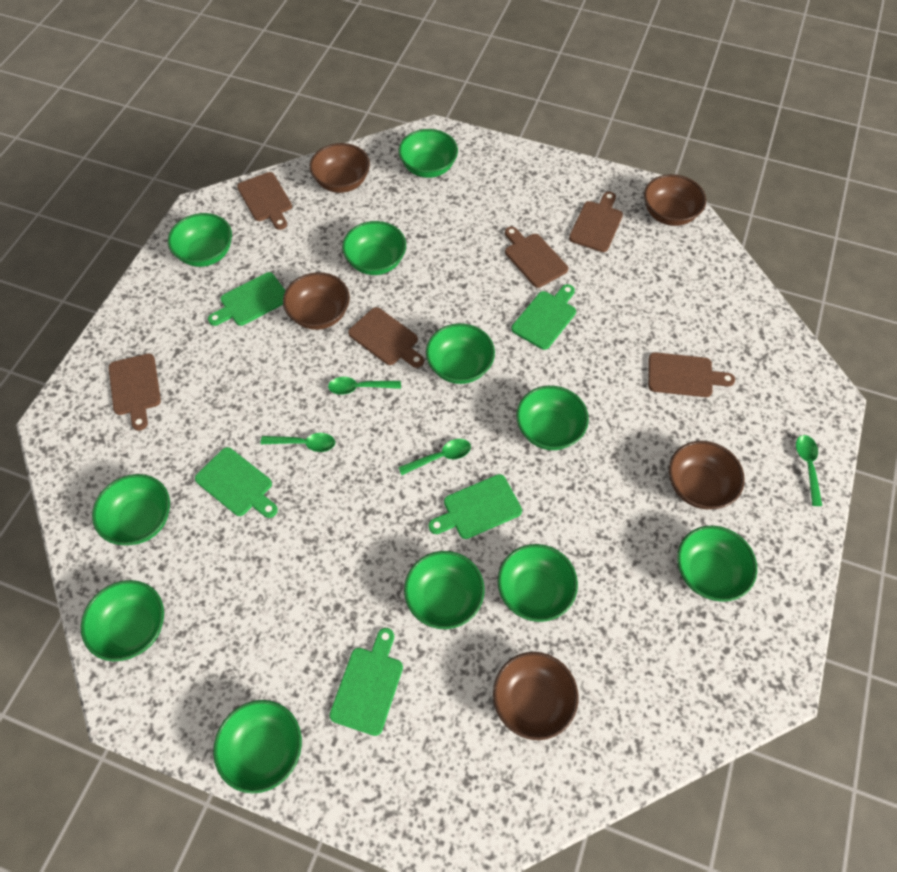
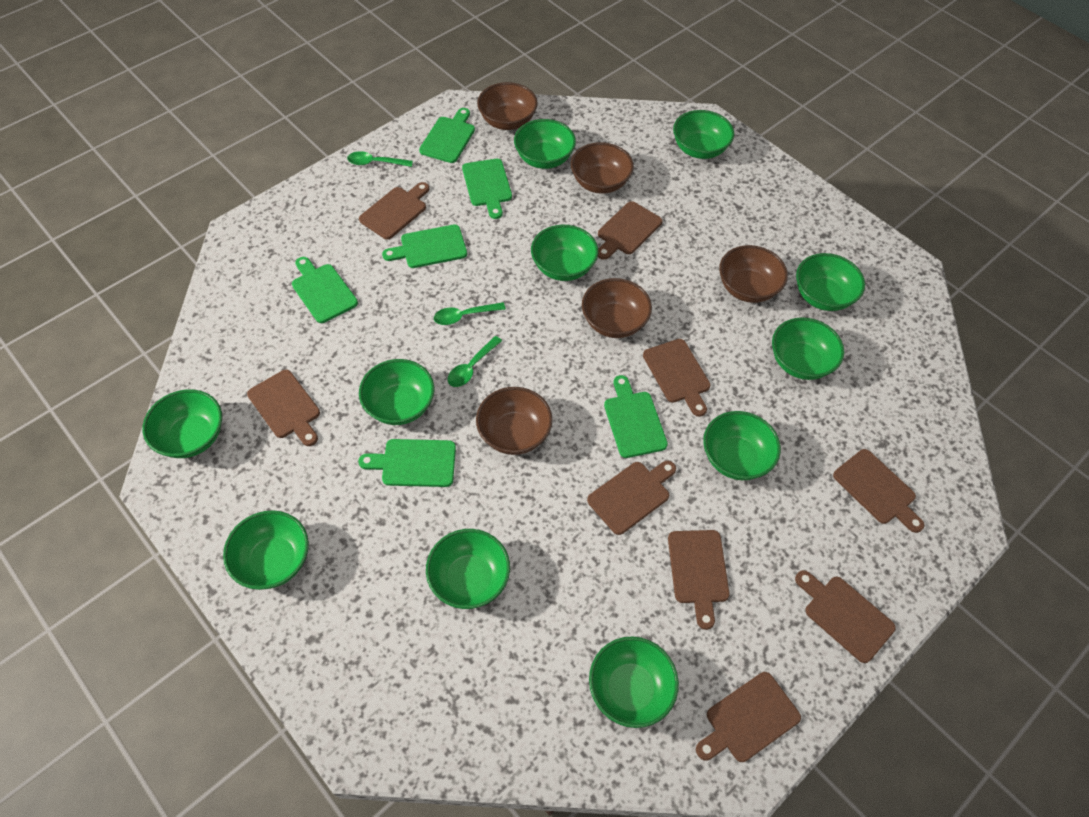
brown cutting board: [109,354,161,431] [237,172,292,230] [348,307,424,368] [505,227,568,288] [569,192,623,252] [648,352,735,397] = 6 -> [247,370,320,446] [359,182,429,239] [587,461,676,535] [598,201,662,260] [643,339,711,417] [668,530,730,630] [696,672,801,762] [795,570,896,663] [833,449,924,533] = 9
green cutting board: [195,447,278,518] [208,272,286,326] [329,628,403,736] [428,474,522,539] [511,284,576,350] = 5 -> [292,257,358,323] [358,439,456,487] [382,225,467,268] [419,108,475,163] [462,159,512,219] [604,375,668,458] = 6
green spoon: [261,433,335,452] [328,377,401,395] [398,439,471,475] [796,435,822,506] = 4 -> [347,151,413,167] [434,302,506,325] [448,336,502,387] = 3

